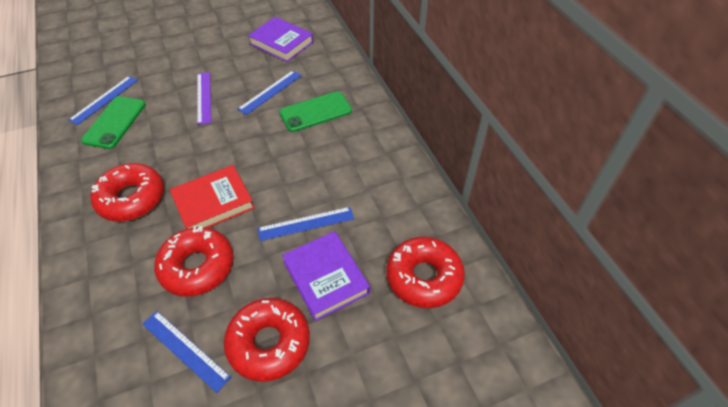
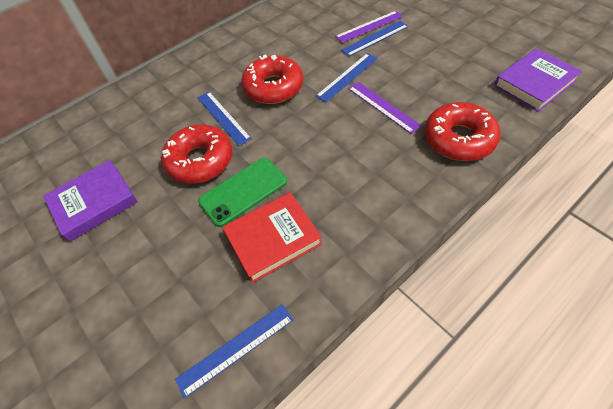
green phone: [81,96,146,149] [279,91,352,132] = 2 -> [198,158,287,227] = 1
purple ruler: [197,72,211,125] = 1 -> [335,11,403,43] [348,82,422,134] = 2
red donut: [90,163,164,221] [154,226,234,296] [224,298,310,382] [387,237,465,308] = 4 -> [161,125,232,183] [241,54,303,104] [425,102,501,161] = 3

